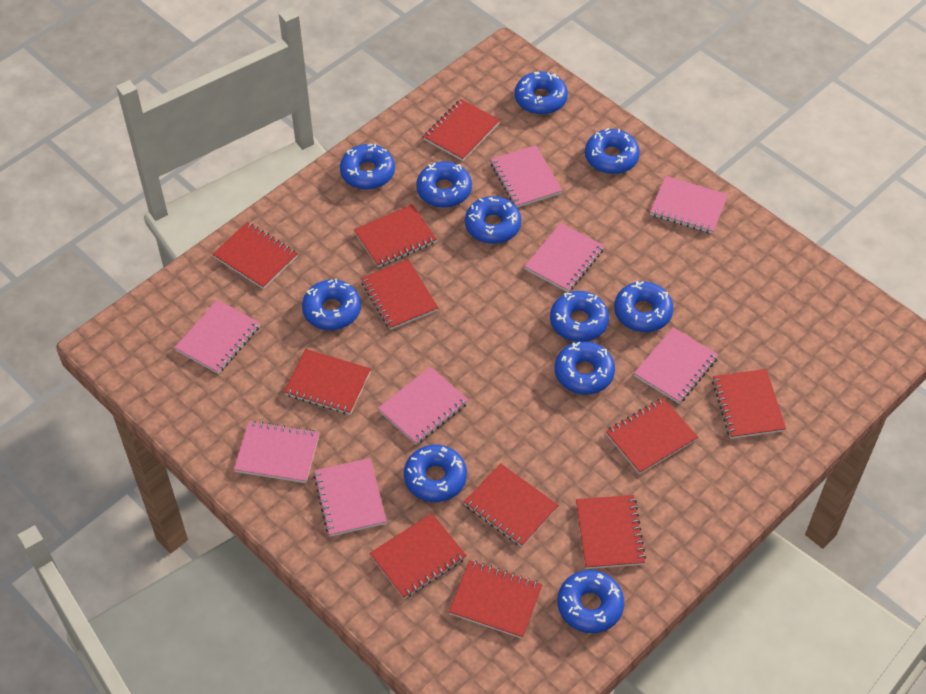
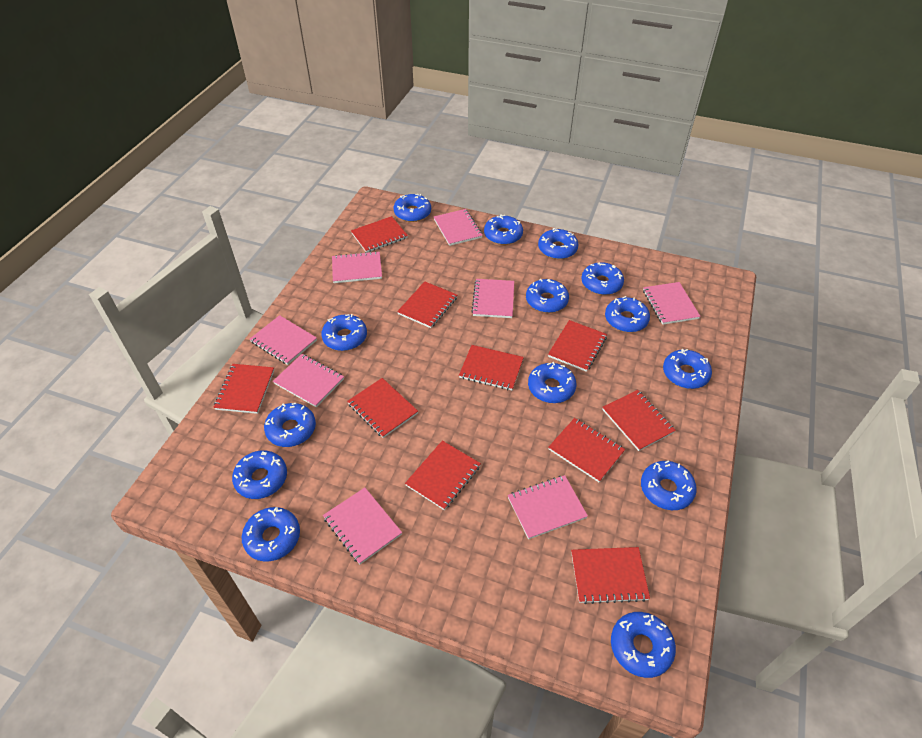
blue donut: [302,279,361,330] [340,144,395,190] [404,445,467,502] [416,161,472,208] [465,196,521,244] [515,72,568,115] [550,291,609,342] [555,341,615,395] [558,570,624,633] [585,128,640,174] [614,281,673,332] = 11 -> [232,450,287,499] [242,507,300,561] [264,403,316,447] [321,314,367,351] [393,194,431,222] [484,214,523,245] [526,279,569,313] [528,362,576,403] [538,228,579,259] [581,262,624,295] [605,296,650,332] [611,612,676,678] [641,460,697,510] [663,349,712,389] = 14
red notebook: [212,222,298,289] [284,349,371,415] [354,204,437,267] [361,259,438,330] [370,513,467,599] [423,99,500,161] [448,560,543,639] [464,463,559,547] [576,495,646,569] [606,397,698,474] [712,369,786,439] = 11 -> [214,364,274,414] [347,378,418,438] [351,216,408,253] [397,281,457,328] [405,440,481,510] [459,345,524,391] [548,320,607,372] [548,418,625,482] [571,547,650,604] [602,390,676,451] = 10

